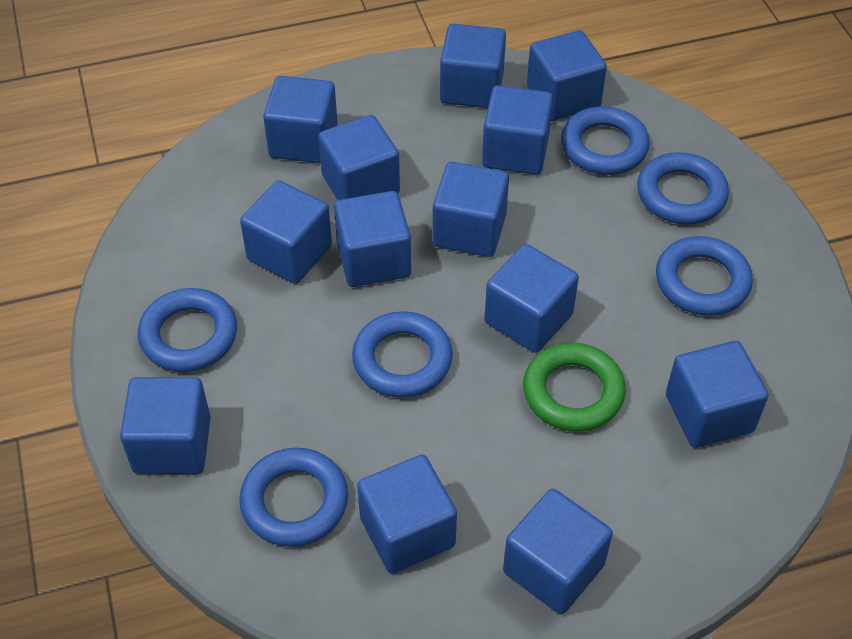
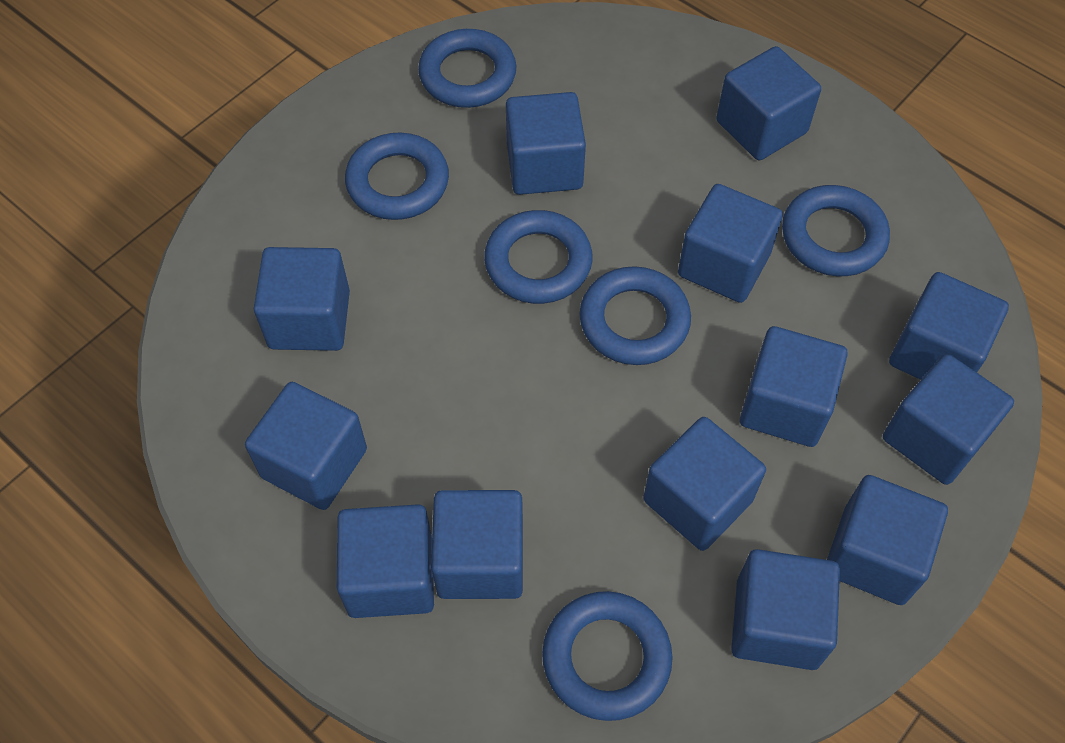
green ring: [523,343,626,432] = 1 -> none = 0

